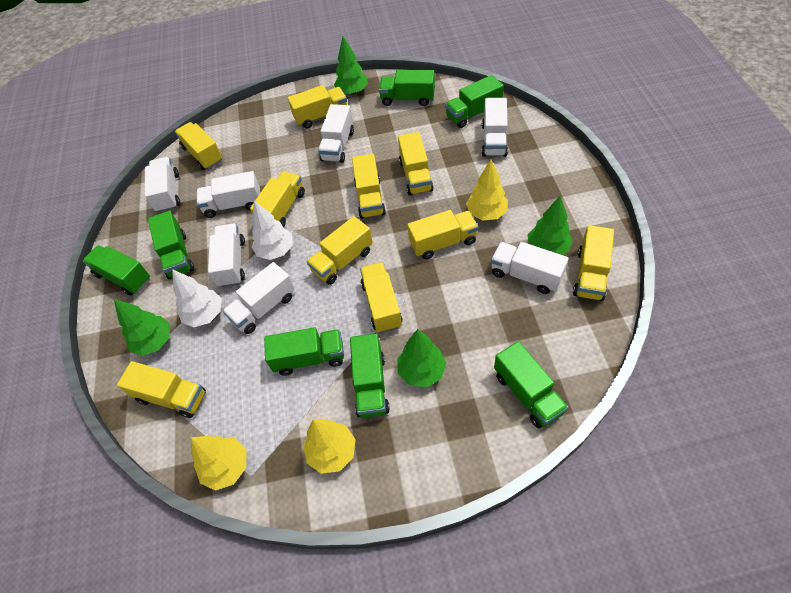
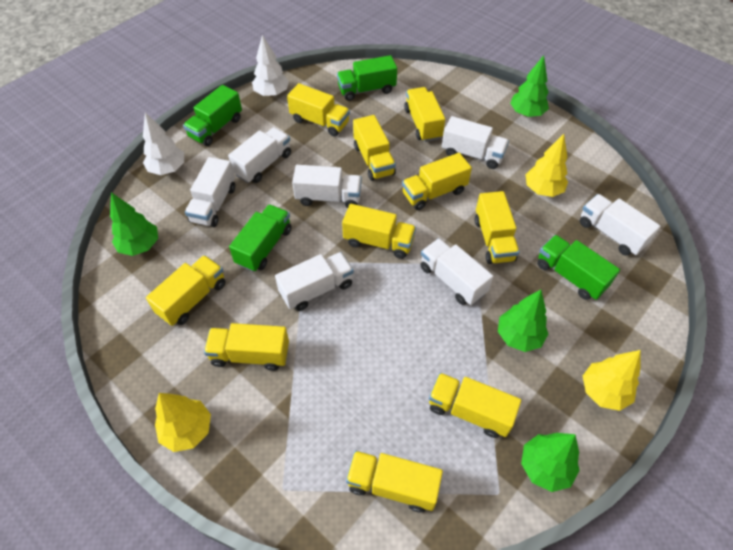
green truck: [83,245,150,295] [148,211,194,279] [264,327,344,376] [350,333,390,418] [379,70,435,106] [445,75,504,128] [494,341,568,428] = 7 -> [183,85,242,146] [229,204,292,272] [337,55,397,101] [537,235,620,300] = 4

